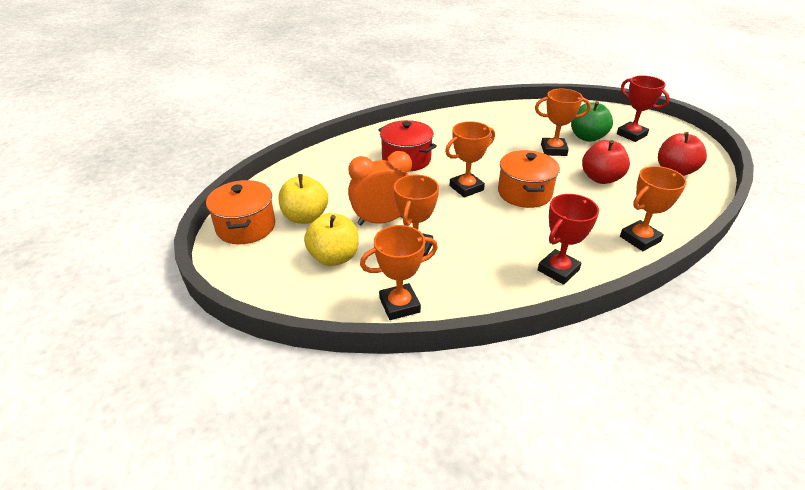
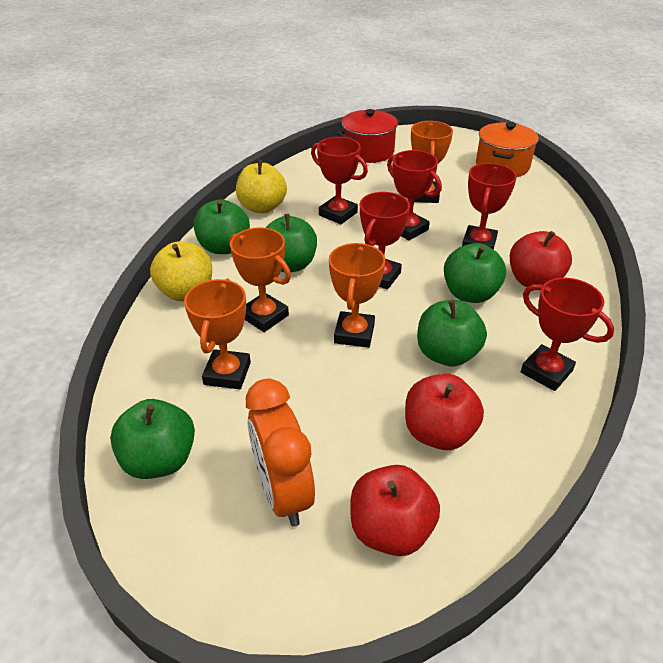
green apple: [571,101,613,142] = 1 -> [110,399,195,479] [194,199,250,254] [266,214,317,272] [417,300,487,367] [444,243,506,303] = 5
orange pot: [206,180,275,244] [498,150,560,208] = 2 -> [476,122,539,177] = 1
orange trophy: [360,225,438,320] [394,175,439,257] [445,121,495,198] [535,89,591,156] [620,166,687,251] = 5 -> [184,279,251,389] [229,227,291,332] [329,243,385,348] [411,121,453,203] = 4
red apple: [582,140,630,184] [658,132,707,176] = 2 -> [350,465,440,556] [405,374,484,450] [510,231,572,287] = 3
red trophy: [538,194,599,285] [617,75,670,142] = 2 -> [311,137,368,224] [360,192,410,290] [387,150,442,240] [462,163,517,250] [521,278,614,391] = 5

